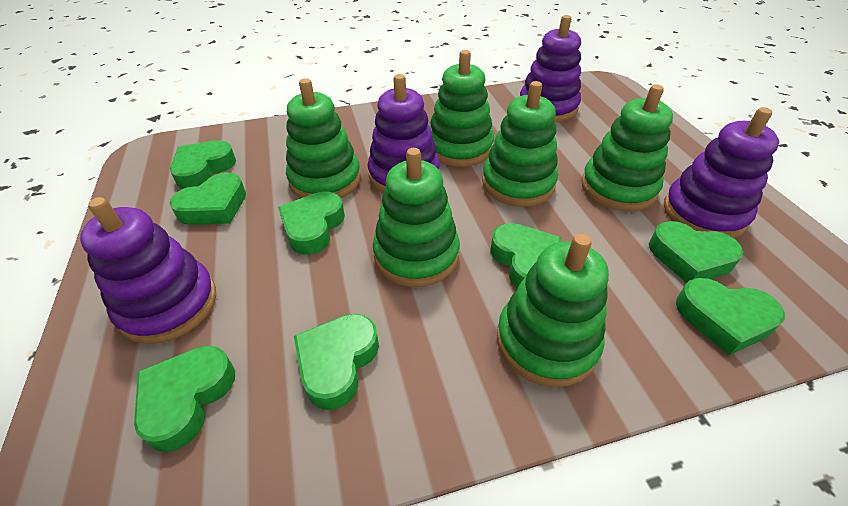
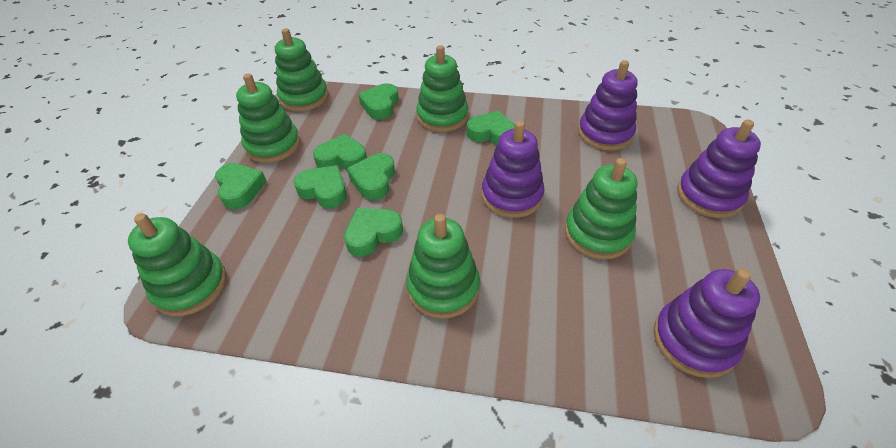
green heart: [134,346,235,452] [170,140,236,189] [170,172,246,225] [278,191,345,255] [294,314,379,410] [490,223,561,289] [649,221,743,283] [676,278,785,355] = 8 -> [215,163,267,209] [294,165,347,208] [313,134,367,170] [344,208,403,256] [347,153,395,200] [358,83,399,120] [467,111,515,145] = 7

